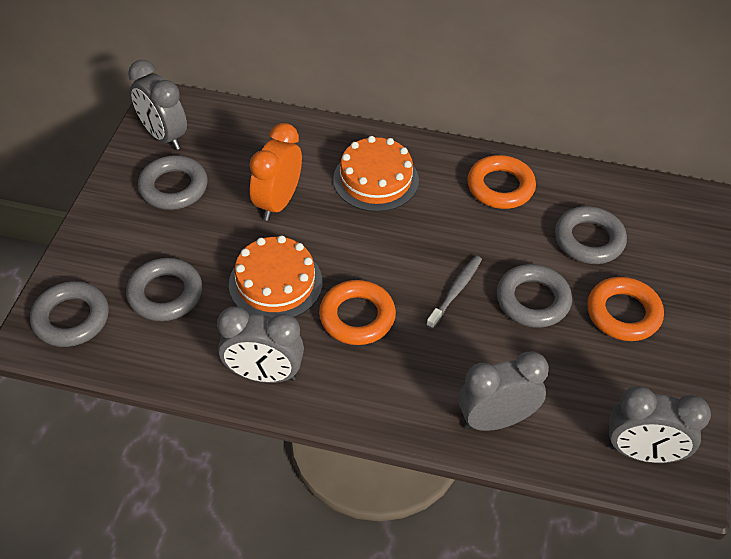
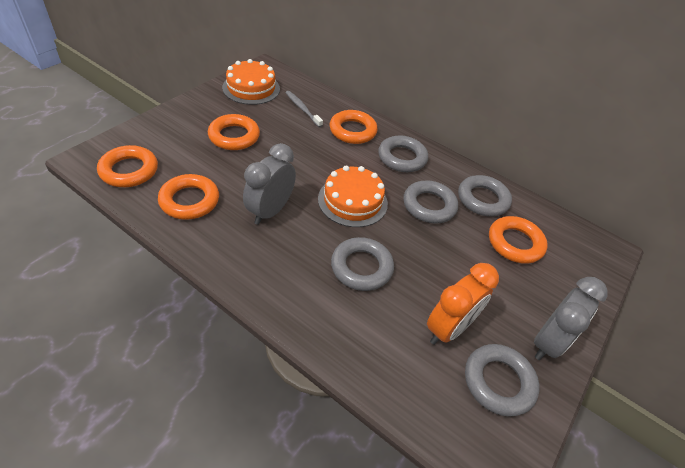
grey clock: [128,60,187,150] [217,307,304,383] [458,351,549,431] [609,386,711,463] = 4 -> [243,143,296,225] [534,277,608,360] = 2
orange ring: [319,280,396,345] [467,155,536,209] [587,277,664,341] = 3 -> [97,145,158,187] [158,174,219,220] [208,114,260,150] [329,110,377,144] [489,216,548,264] = 5

